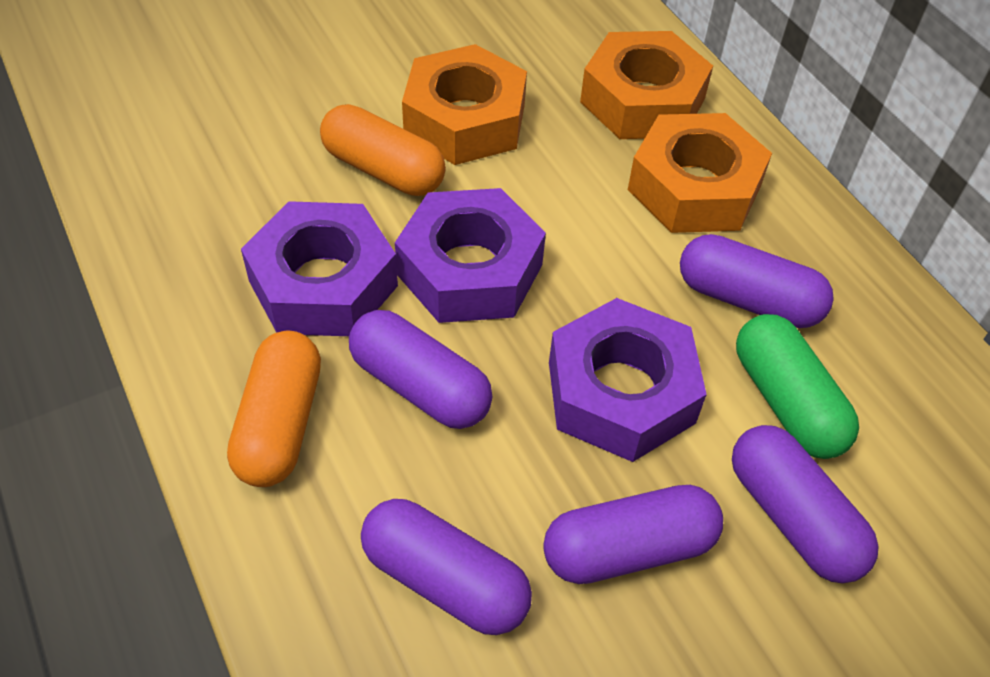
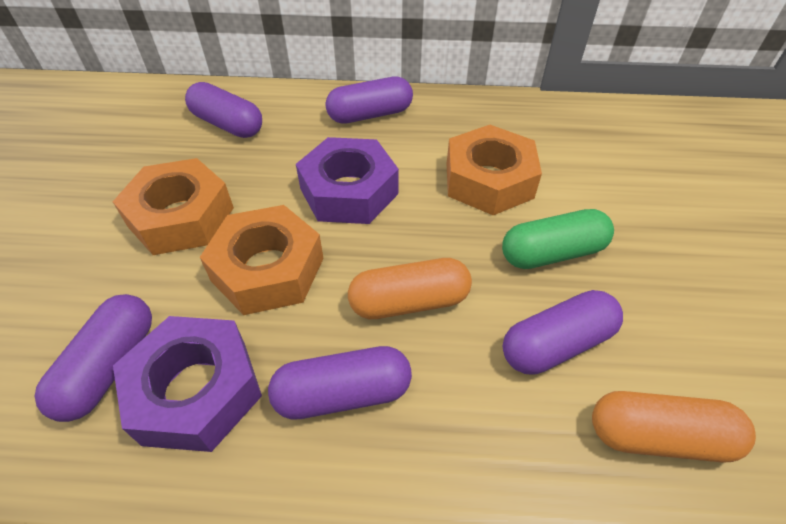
purple nut: [241,201,398,336] [395,188,546,323] [549,298,707,462] = 3 -> [113,316,262,452] [296,137,399,224] = 2

